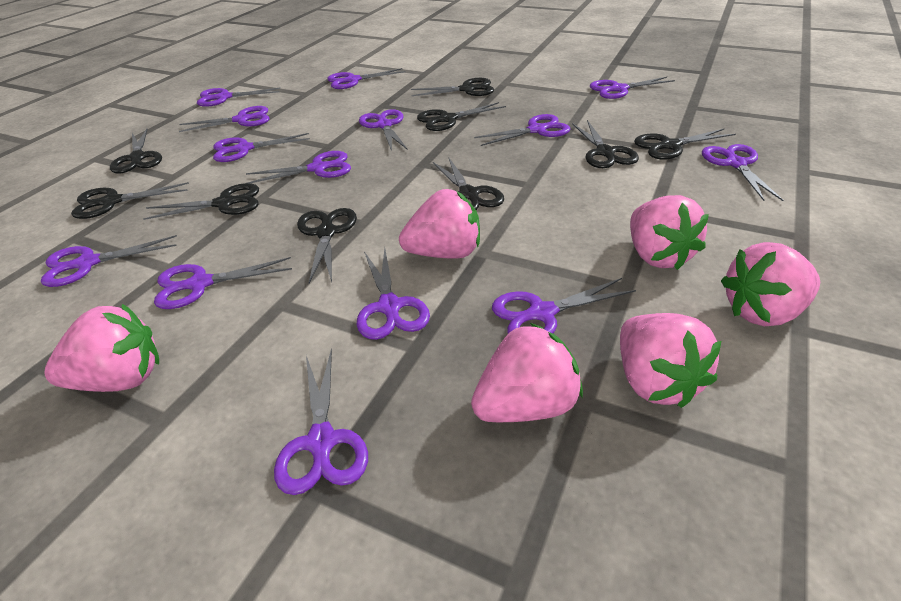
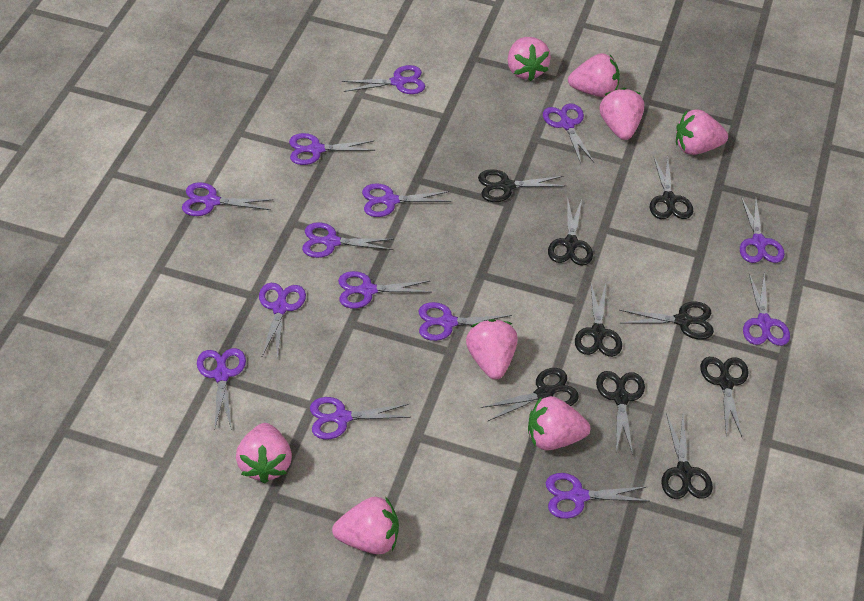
pink strawberry: [44,304,159,392] [399,189,480,259] [471,323,583,422] [620,313,721,408] [630,195,709,270] [721,242,820,326] = 6 -> [236,423,292,483] [332,497,399,554] [466,319,518,380] [508,37,551,81] [528,396,590,450] [568,53,620,97] [600,88,644,140] [676,109,728,155] = 8

